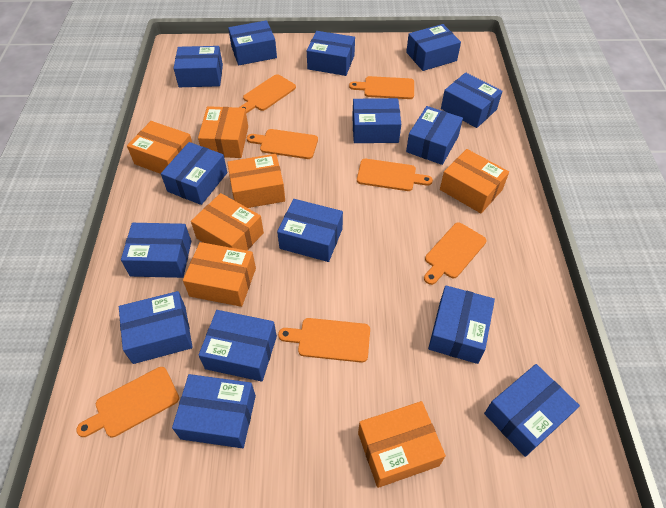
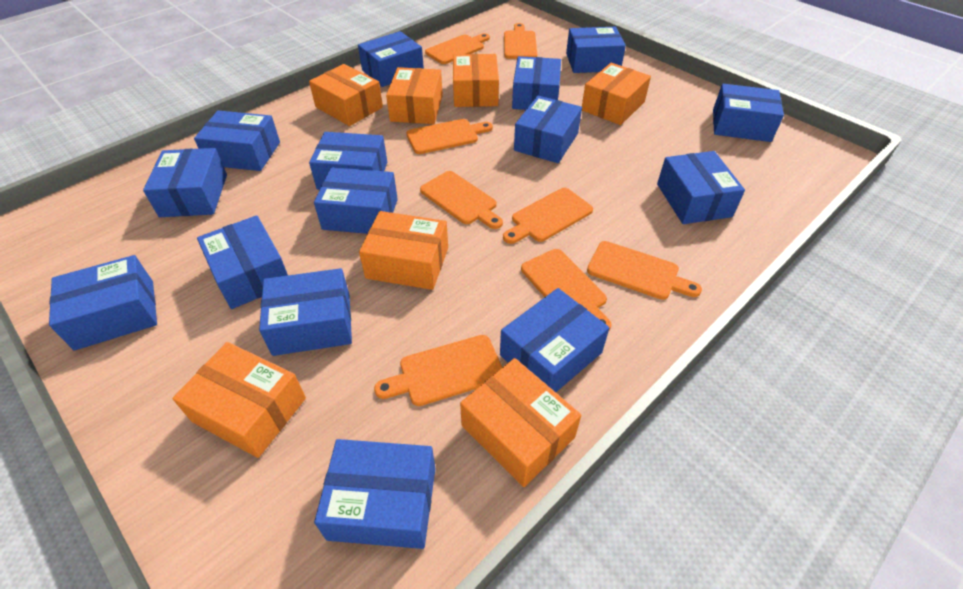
orange cutting board: [76,367,179,437] [239,74,296,114] [247,129,318,159] [278,318,370,363] [349,76,414,99] [357,159,433,191] [424,222,487,285] = 7 -> [374,335,503,406] [406,119,493,154] [420,171,503,229] [425,33,490,64] [503,188,593,244] [504,23,537,59] [521,249,611,330] [587,241,702,300] = 8

